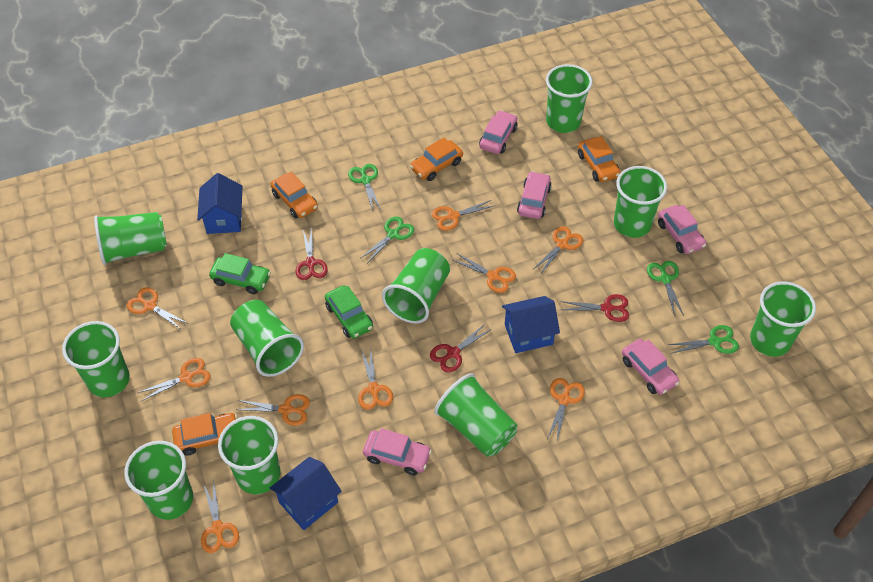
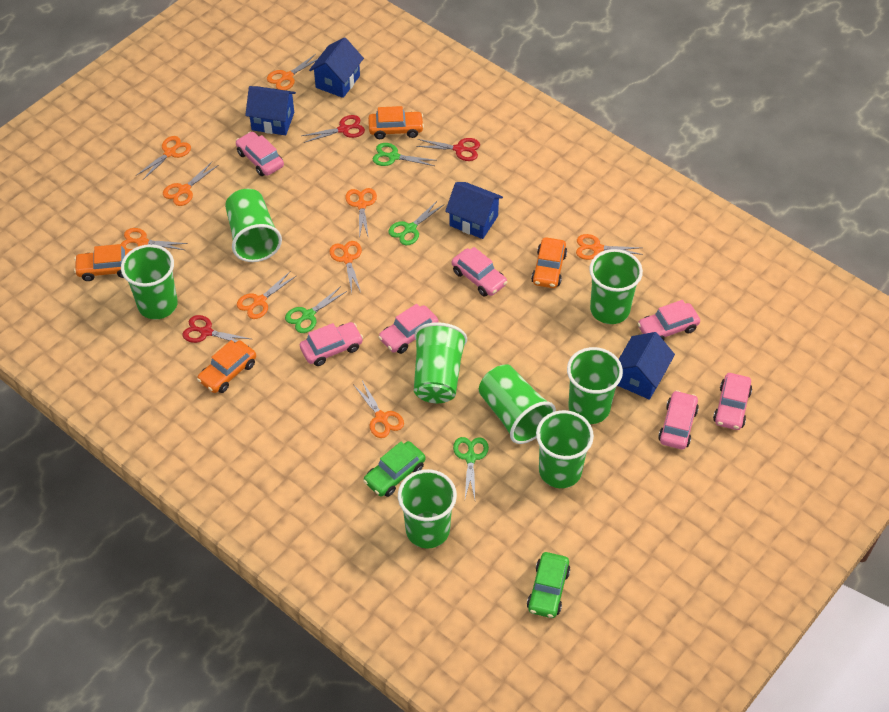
blue house: [197,173,242,234] [270,457,342,530] [502,296,560,353] = 3 -> [245,86,296,135] [309,37,364,98] [445,182,503,239] [617,332,675,400] = 4
green cup: [62,321,130,397] [94,212,167,265] [124,441,193,520] [218,416,281,494] [230,300,304,377] [382,248,450,324] [434,374,517,457] [546,64,593,133] [614,166,667,238] [750,281,816,357] = 10 -> [121,244,178,319] [225,189,282,262] [398,469,457,548] [414,322,467,403] [479,364,556,444] [536,410,594,488] [567,347,623,424] [589,249,643,324] = 8
pink car: [363,428,432,475] [479,110,517,154] [517,171,552,219] [622,339,680,395] [658,205,706,254] = 5 -> [236,131,284,176] [300,322,363,366] [378,304,439,354] [452,247,507,297] [637,300,700,340] [658,390,699,449] [713,373,752,430] = 7

